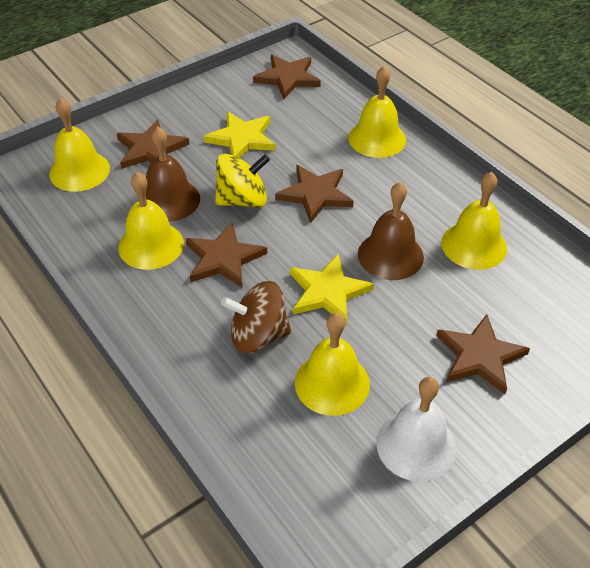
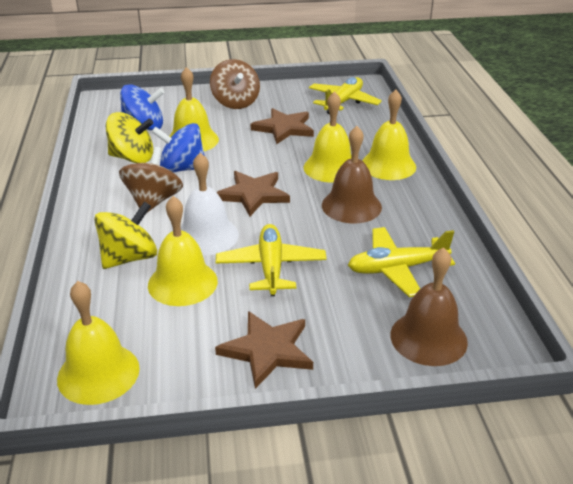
blue spinning top: none = 0 -> [120,84,164,130] [152,123,205,173] = 2
brown spinning top: [221,281,291,353] = 1 -> [119,147,183,212] [210,59,260,109] = 2
brown star: [117,120,189,169] [185,222,267,288] [253,54,321,99] [275,165,354,223] [436,314,530,394] = 5 -> [215,311,313,389] [216,171,290,216] [251,108,314,144] = 3
yellow plane: none = 0 -> [216,224,327,296] [309,77,382,114] [348,227,455,297] = 3
yellow spinning top: [215,154,270,207] = 1 -> [94,202,157,269] [106,112,153,163] = 2
yellow star: [203,111,276,158] [290,254,374,325] = 2 -> none = 0

